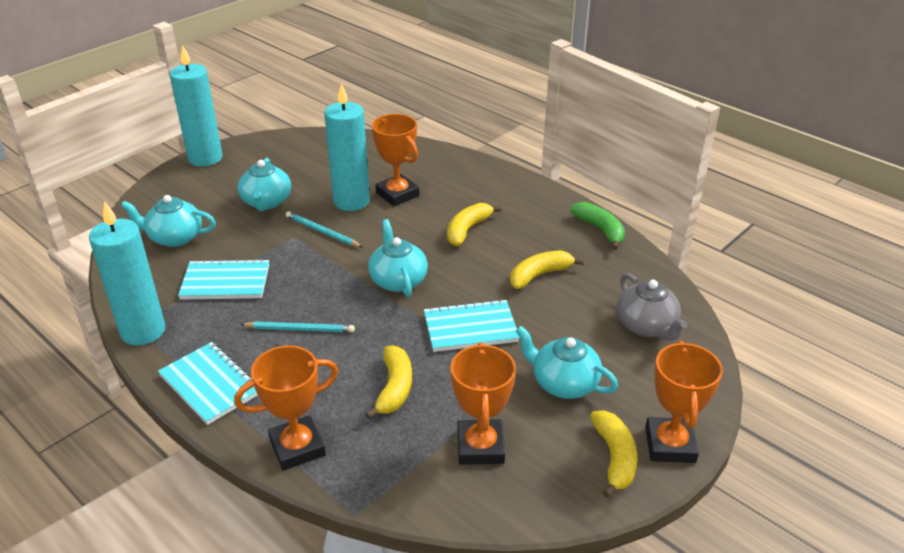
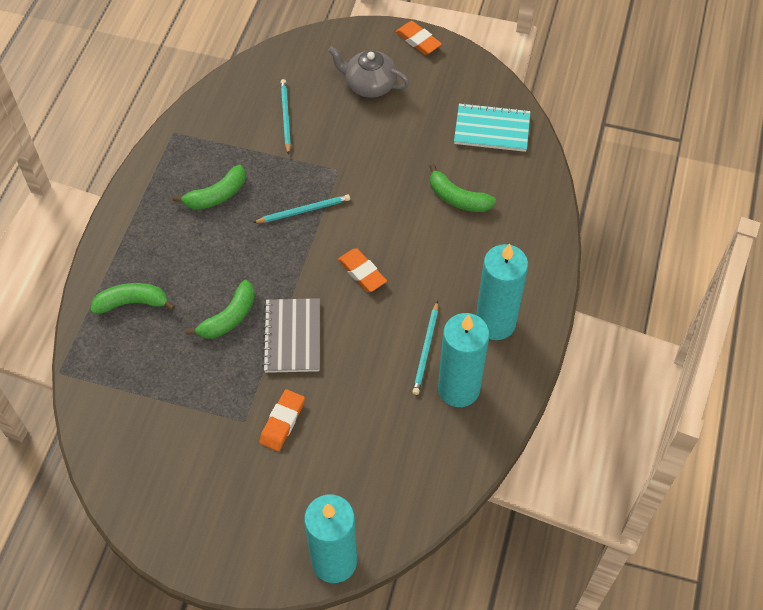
green banana: [570,202,625,250] = 1 -> [90,283,175,314] [173,165,246,210] [186,280,255,339] [429,164,496,212] = 4
grey notebook: none = 0 -> [262,298,320,373] = 1
orange eraser: none = 0 -> [259,389,305,451] [338,249,387,292] [396,21,442,55] = 3
orange trophy: [234,345,339,471] [372,114,419,206] [450,342,516,465] [645,340,723,463] = 4 -> none = 0
turquoise notebook: [158,342,258,425] [178,259,269,300] [424,299,520,352] = 3 -> [454,103,530,152] = 1
turquoise pencil: [240,321,355,332] [286,212,362,247] = 2 -> [253,195,350,223] [281,79,291,155] [412,301,438,395] = 3
turquoise teapot: [121,195,216,247] [238,158,291,211] [368,219,428,297] [516,326,618,399] = 4 -> none = 0
yellow banana: [365,345,412,419] [447,203,502,246] [510,250,584,289] [590,410,637,498] = 4 -> none = 0

